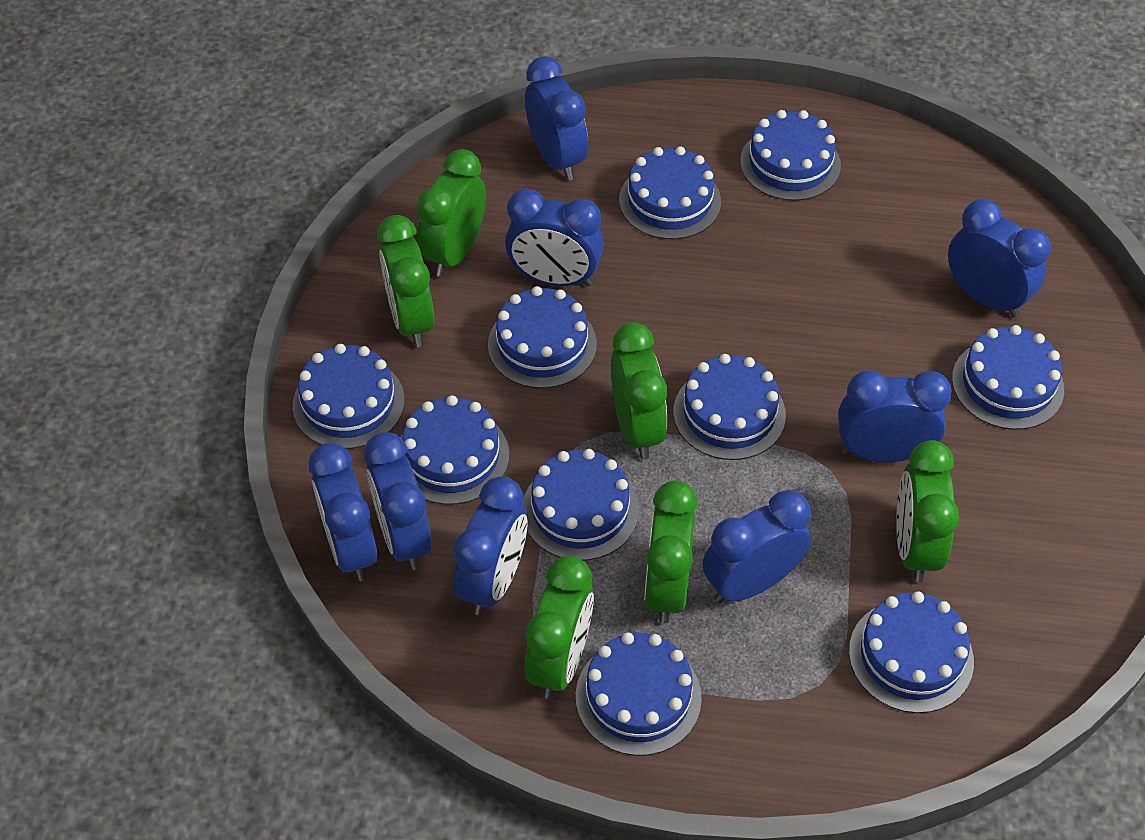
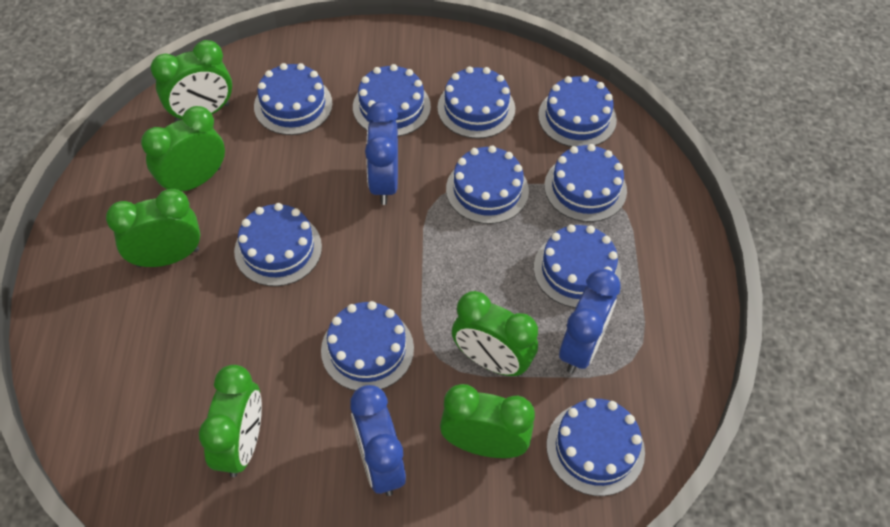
blue clock: [309,443,377,581] [364,432,432,570] [454,476,528,616] [505,189,604,286] [525,56,588,181] [703,490,811,603] [838,371,952,462] [948,199,1051,318] = 8 -> [350,385,406,496] [365,101,398,205] [559,269,621,374] = 3

